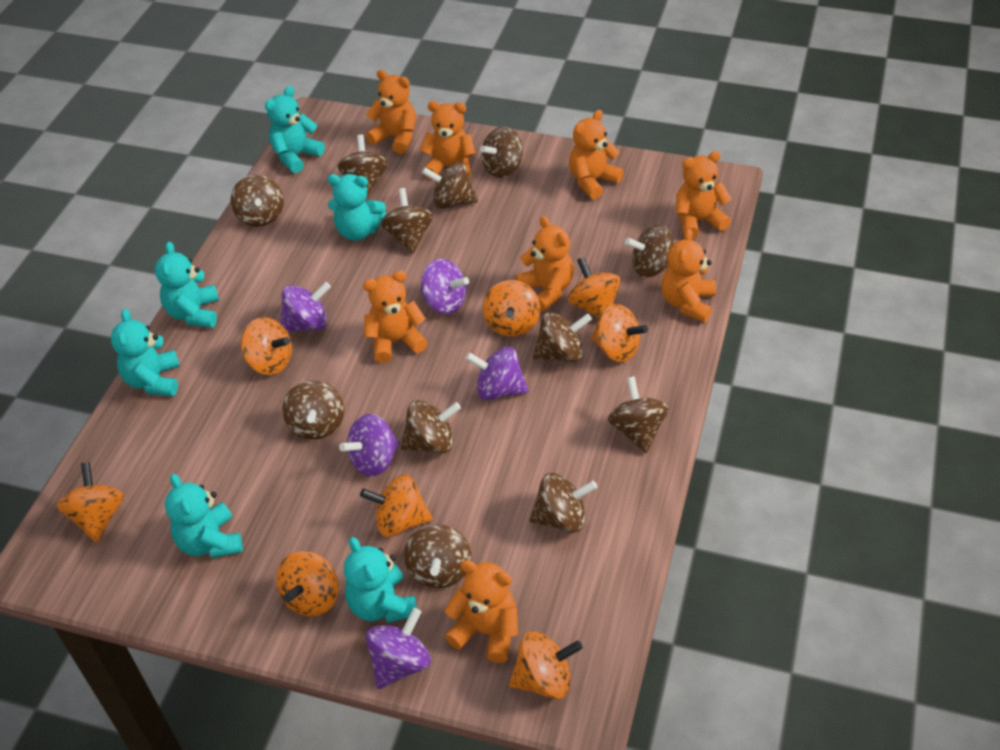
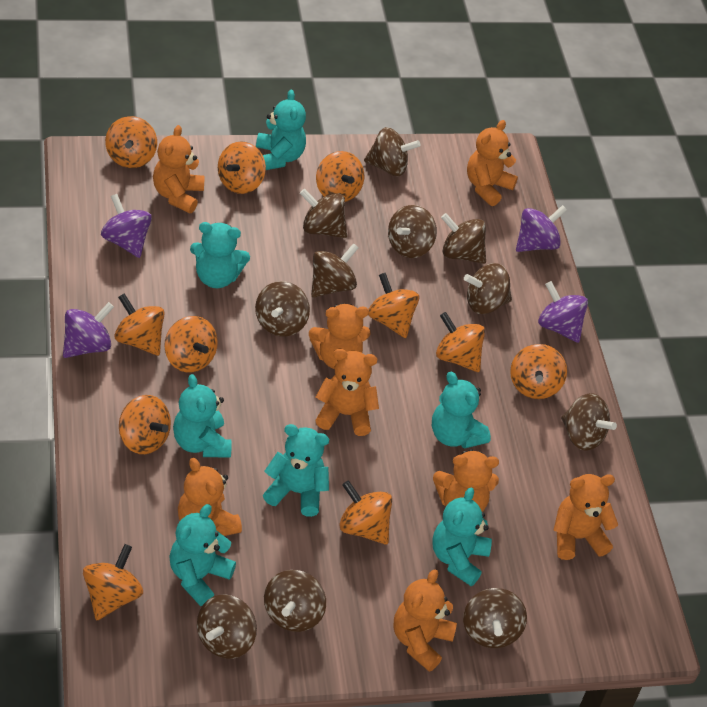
brown spinning top: [231,174,284,227] [282,380,344,440] [338,134,389,197] [381,188,433,254] [401,400,461,454] [404,524,472,588] [422,162,478,209] [480,126,523,178] [529,473,597,533] [533,312,592,362] [608,376,669,453] [625,225,674,278] = 12 -> [197,595,257,659] [255,281,310,337] [264,570,326,632] [300,189,347,238] [312,243,359,298] [364,127,420,176] [388,205,437,258] [441,213,486,264] [463,588,527,648] [464,263,512,314] [561,393,617,451] = 11
orange spinning top: [57,462,124,543] [241,317,292,375] [276,551,339,616] [360,475,433,537] [483,280,540,337] [509,631,583,699] [568,257,620,318] [591,304,648,362] = 8 -> [83,544,143,621] [105,116,157,168] [114,293,165,356] [119,395,171,454] [164,316,218,372] [218,141,266,194] [316,151,364,202] [339,480,392,545] [368,273,419,338] [436,312,485,372] [510,344,567,399] = 11
purple spinning top: [280,282,331,332] [339,414,400,477] [366,608,431,689] [420,259,469,314] [465,347,529,400] = 5 -> [63,302,114,358] [101,194,152,258] [516,205,567,252] [538,281,588,343] = 4
turquoise teddy bear: [111,309,180,396] [155,242,219,328] [165,474,243,558] [265,86,325,173] [327,174,386,241] [344,537,417,623] = 6 -> [169,504,236,606] [173,374,232,457] [190,222,250,288] [256,90,306,170] [263,424,329,517] [432,372,491,449] [432,488,492,586] = 7

